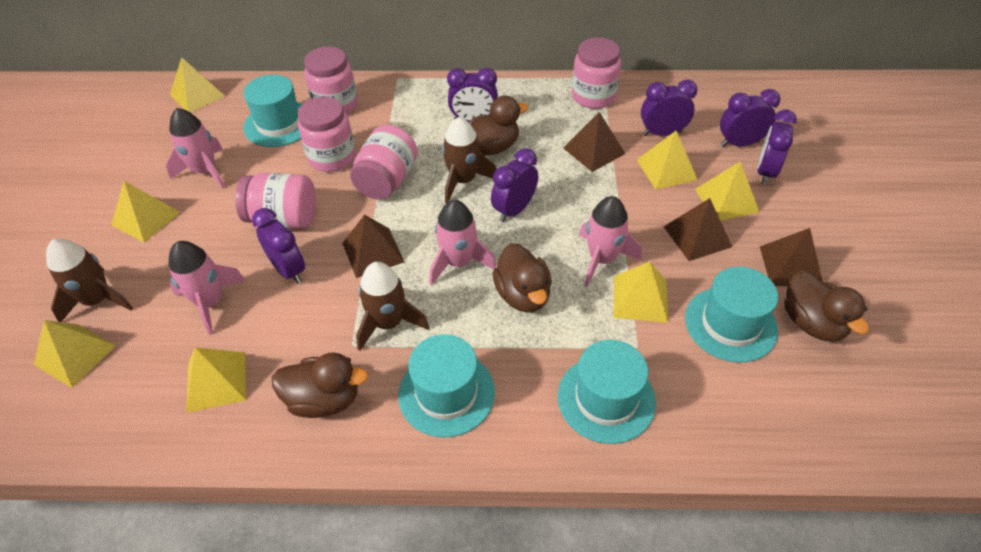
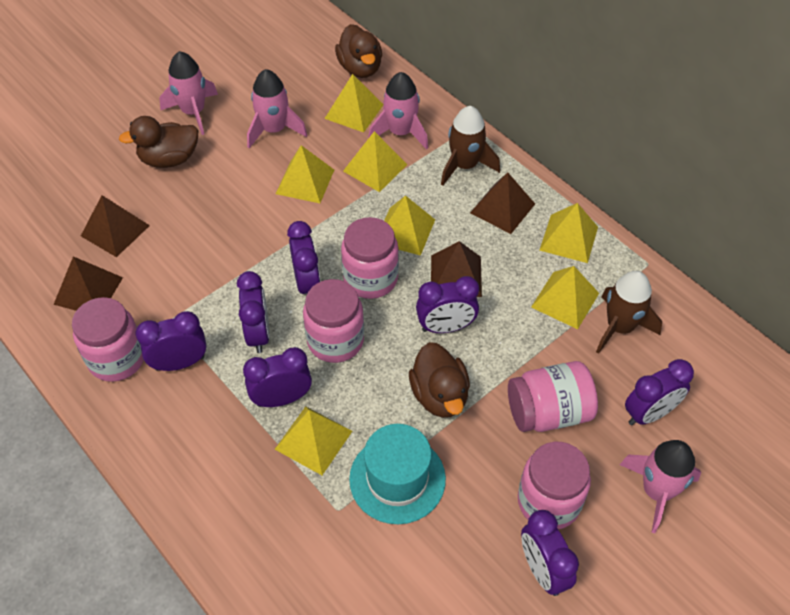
brown duck: [271,352,368,418] [469,96,528,156] [492,243,552,313] [784,270,869,342] = 4 -> [119,116,198,168] [335,24,382,78] [409,342,470,418] = 3
brown rocket: [46,239,133,322] [356,262,429,351] [442,117,497,203] = 3 -> [441,106,500,186] [596,271,662,354] = 2
purple clock: [252,208,305,284] [447,68,498,122] [491,148,538,222] [641,79,698,136] [720,89,780,147] [757,110,797,185] = 6 -> [136,311,207,371] [237,271,270,353] [243,347,312,407] [287,221,321,294] [416,276,479,333] [521,510,579,596] [625,359,694,425] = 7
turquoise hat: [243,75,302,147] [398,334,495,437] [558,340,656,444] [685,267,778,362] = 4 -> [349,424,446,524] = 1

